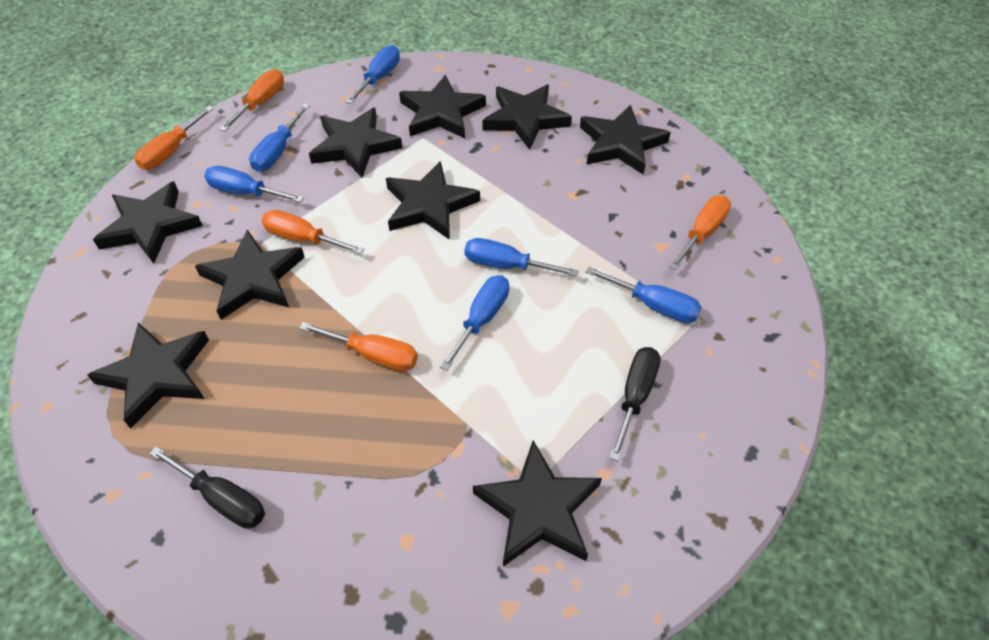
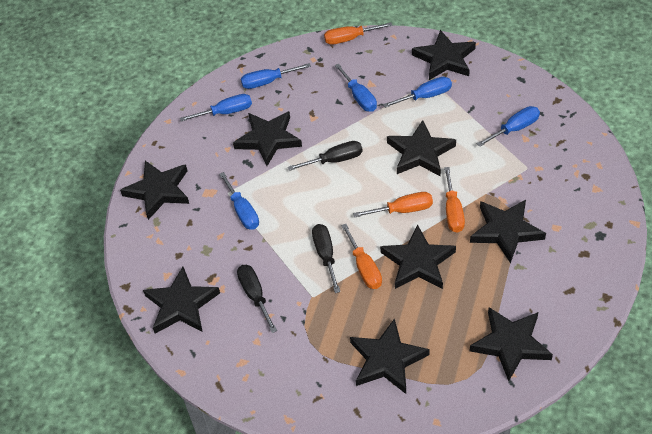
black screwdriver: [149,447,265,528] [610,347,661,461] = 2 -> [237,265,277,333] [288,141,363,171] [312,224,340,293] = 3
orange screwdriver: [135,106,214,170] [219,69,284,132] [261,210,365,255] [299,322,418,371] [669,196,731,270] = 5 -> [324,22,393,45] [341,224,382,289] [353,192,433,218] [444,167,465,233] = 4

